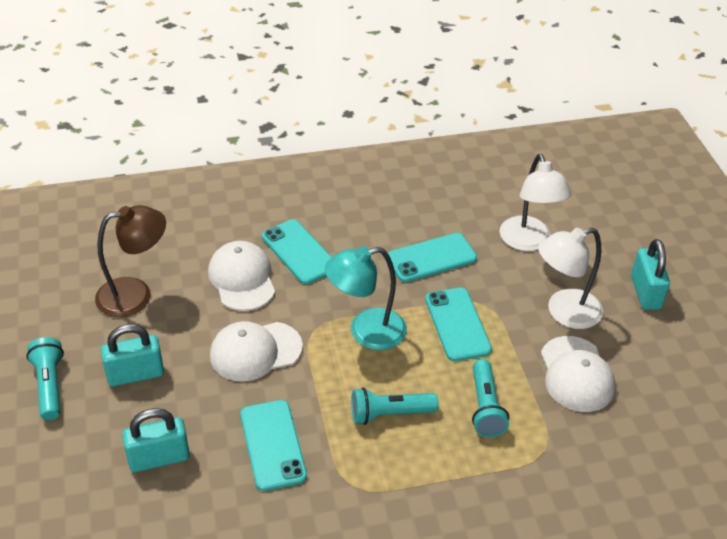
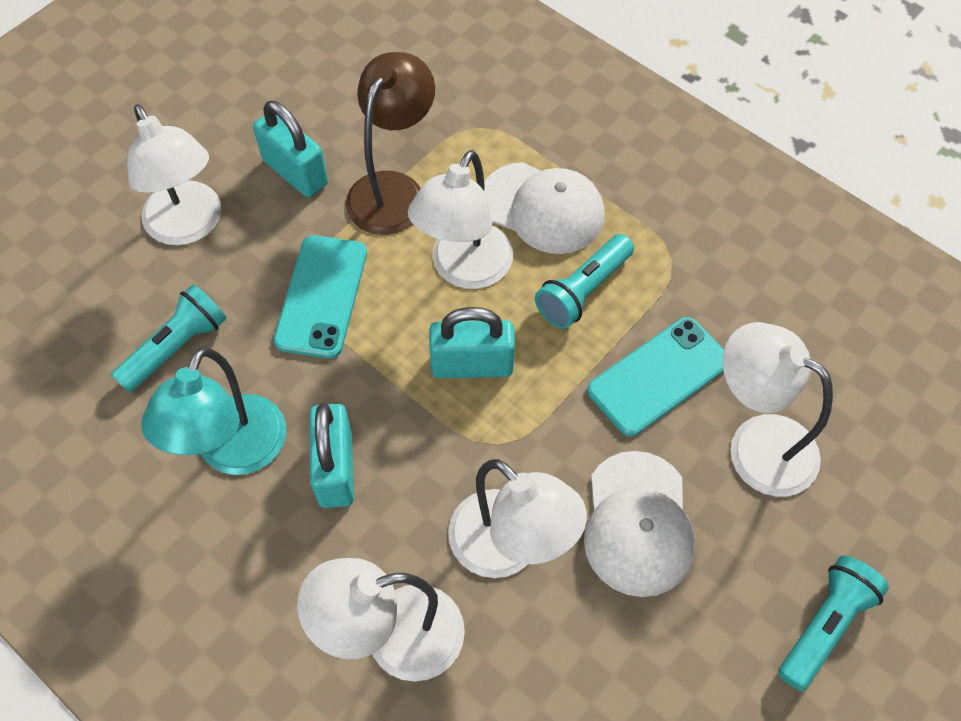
turquoise phone: [241,400,307,491] [262,219,332,284] [388,233,477,282] [425,288,492,361] = 4 -> [274,235,367,358] [587,317,724,436] = 2
white cap: [208,241,275,311] [210,321,303,382] [541,336,616,412] = 3 -> [484,162,604,254] [584,451,695,597] = 2
white lamp: [500,154,571,251] [538,228,603,329] = 2 -> [127,104,221,245] [297,558,465,682] [408,150,513,289] [448,459,587,578] [723,322,833,497] = 5

